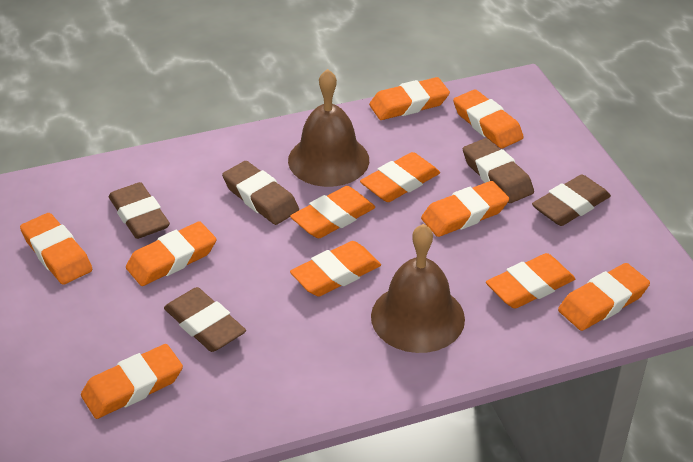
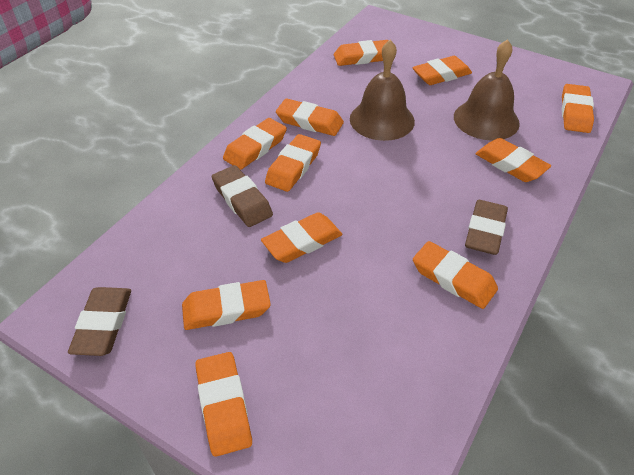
brown eraser: [109,182,170,239] [164,287,246,352] [222,161,299,225] [463,138,534,203] [532,174,611,226] = 5 -> [68,287,131,356] [212,165,273,227] [465,200,508,255] = 3

